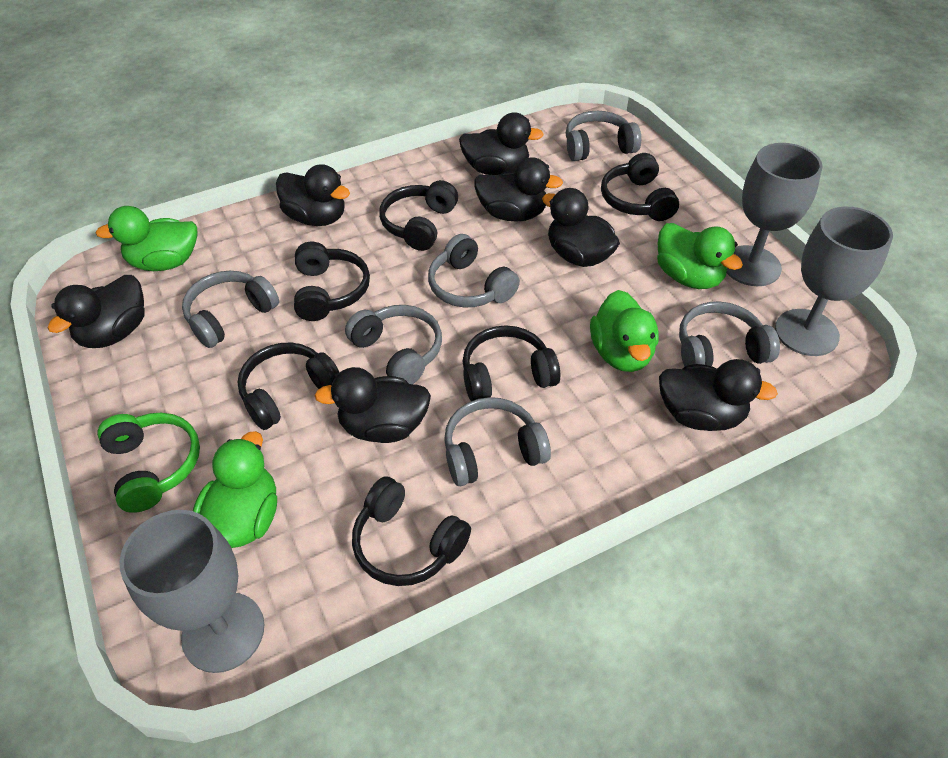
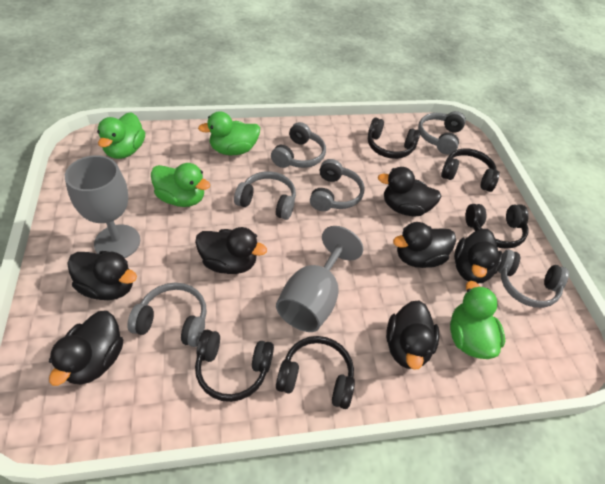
black headphones: [237,342,340,430] [294,242,370,321] [352,477,471,586] [379,180,458,251] [463,325,560,401] [601,153,679,221] = 6 -> [195,330,274,402] [276,336,355,409] [368,118,421,159] [441,148,500,192] [465,204,529,249] = 5
green headphones: [97,413,200,513] = 1 -> none = 0
grey goblet: [119,510,264,673] [727,143,823,286] [775,207,893,356] = 3 -> [65,155,140,258] [276,226,363,332] = 2

